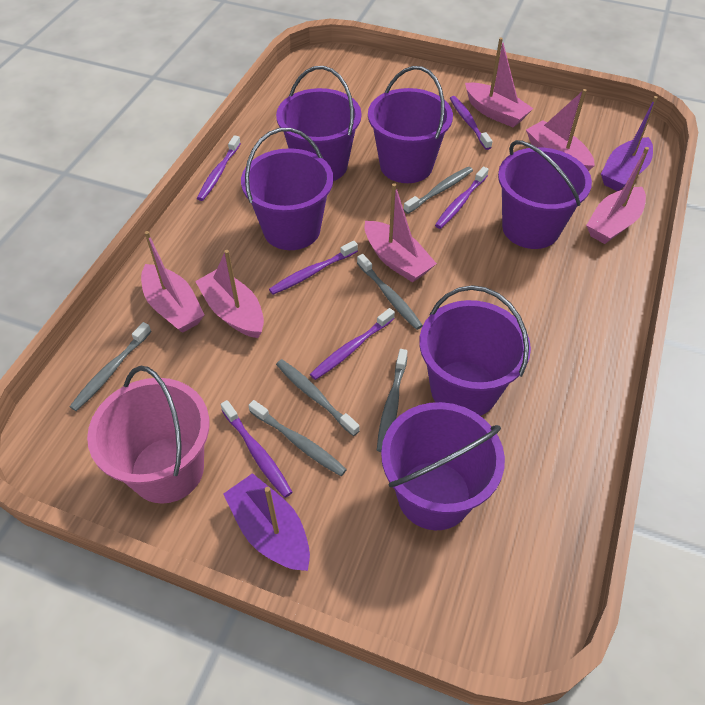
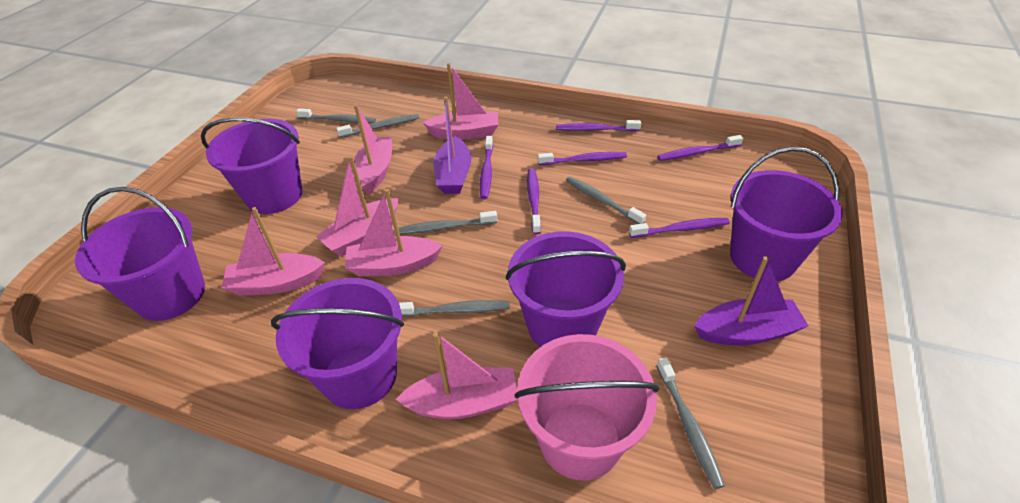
purple bucket: [241,128,333,250] [276,66,361,181] [368,66,453,183] [381,402,505,530] [419,285,531,416] [498,140,592,249] = 6 -> [75,187,205,321] [201,118,303,214] [271,278,404,409] [506,232,626,347] [730,147,843,281] = 5

